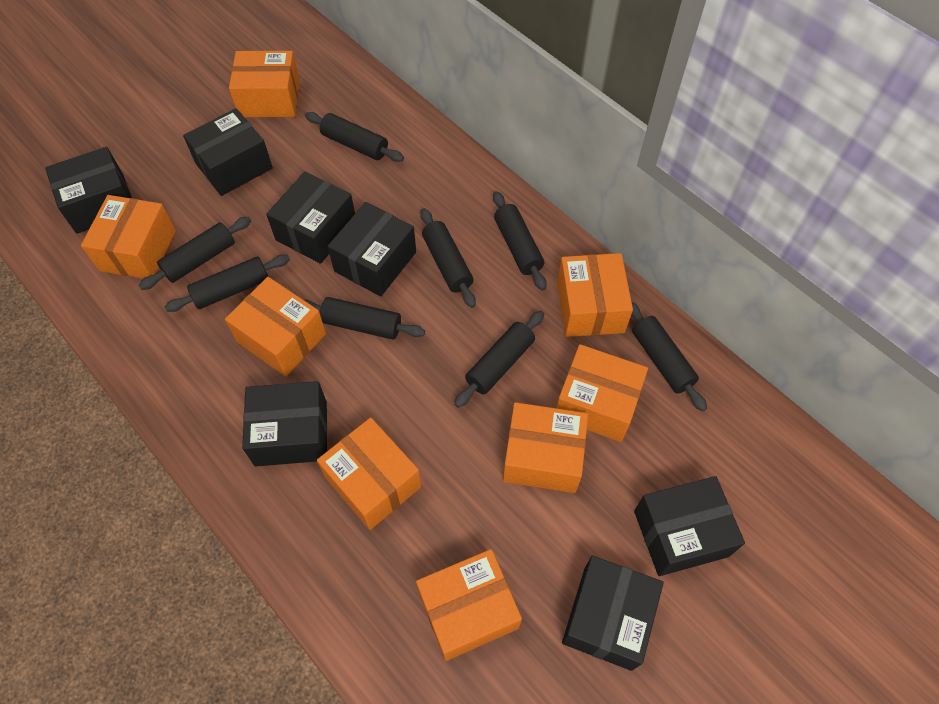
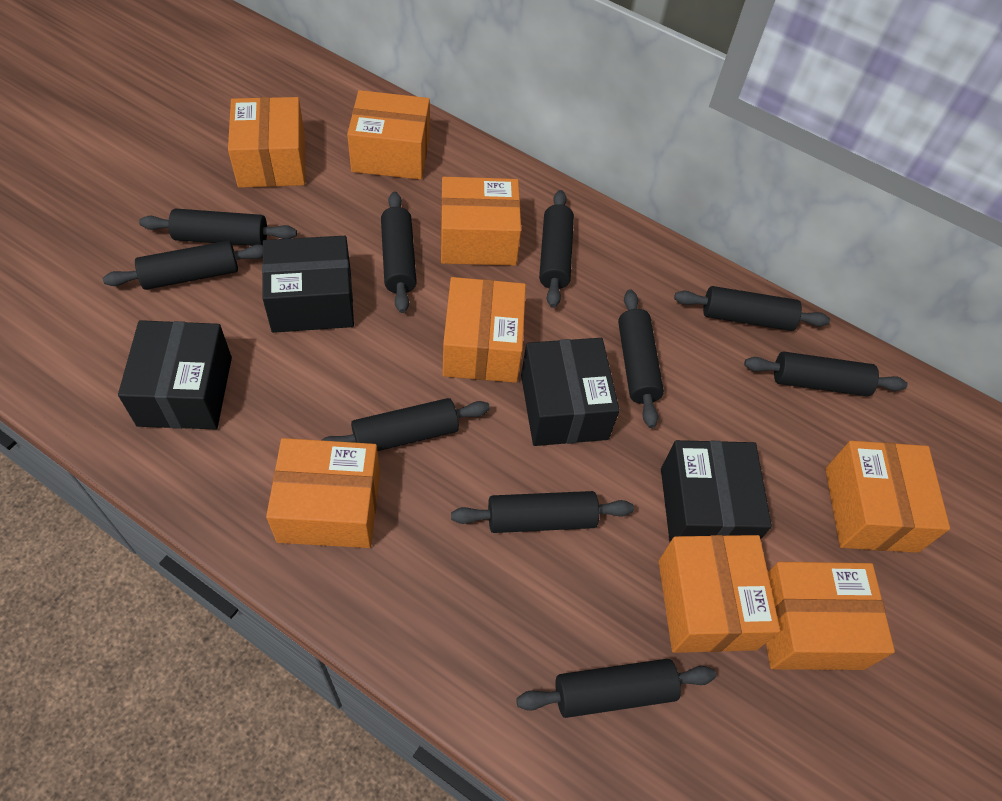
black box: [45,147,132,234] [183,108,273,196] [242,381,327,467] [266,172,355,264] [327,202,416,297] [562,556,664,671] [634,476,745,576] = 7 -> [118,320,232,429] [262,236,354,333] [521,338,620,446] [661,440,772,542] = 4
black rolling pin: [139,217,251,290] [164,255,290,312] [304,297,425,340] [305,112,404,162] [420,208,476,308] [454,311,544,408] [493,191,547,291] [631,301,707,411] = 8 -> [103,241,263,290] [139,208,297,246] [322,398,490,451] [381,191,417,313] [451,491,634,533] [516,659,716,718] [539,190,574,308] [618,289,664,428] [674,286,830,331] [744,351,908,396] = 10

